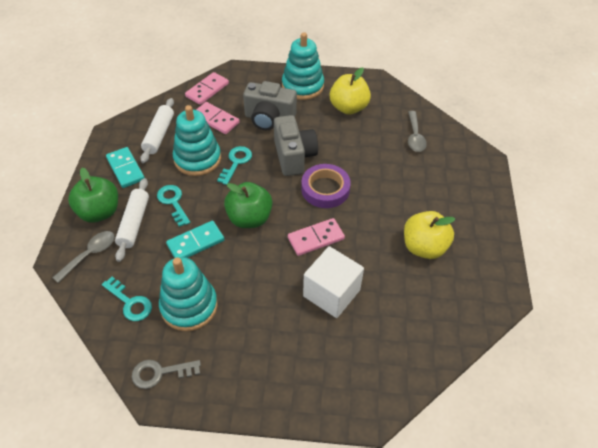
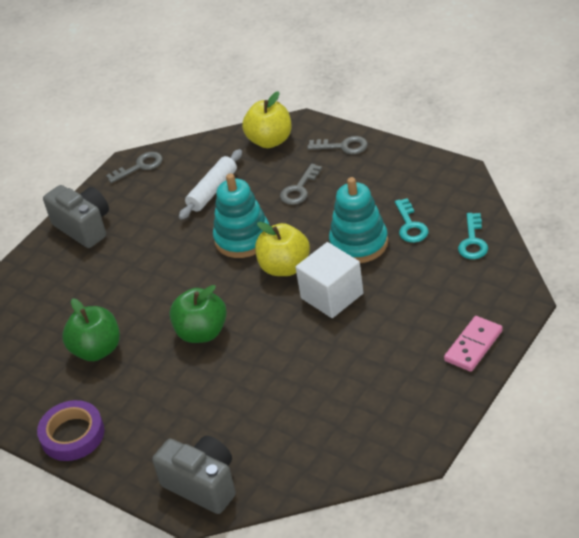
grey key: [132,360,201,389] = 1 -> [106,152,162,183] [280,164,322,205] [307,136,368,154] = 3
grey spoon: [53,231,115,283] [408,111,427,152] = 2 -> none = 0
pink domino: [185,72,229,105] [196,102,240,134] [288,218,345,256] = 3 -> [444,316,503,372] = 1
turquoise domino: [106,147,145,188] [166,220,225,258] = 2 -> none = 0
turquoise key: [102,277,152,321] [157,185,190,227] [217,146,252,185] = 3 -> [395,198,428,243] [458,213,488,259] = 2
turquoise stacking toy: [159,257,218,331] [173,105,221,176] [282,32,324,100] = 3 -> [213,173,269,258] [329,177,388,263] = 2
white rolling pin: [115,178,149,262] [140,98,174,163] = 2 -> [179,149,242,220] = 1

